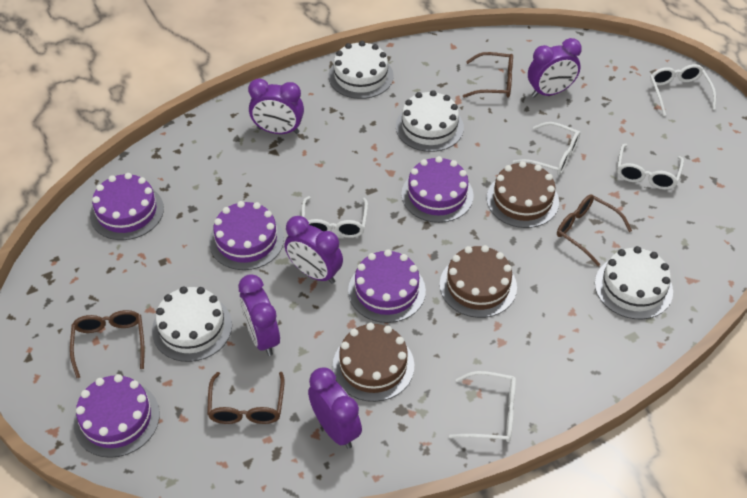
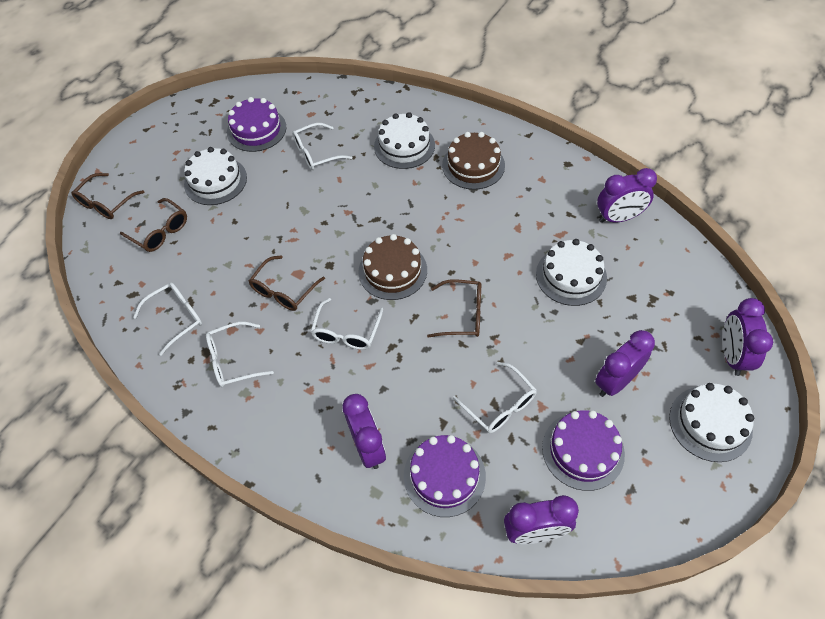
brown cake: [333,323,414,402] [440,245,517,318] [487,161,559,228] = 3 -> [358,234,427,300] [442,132,505,190] = 2
purple cake: [73,374,160,458] [90,173,164,240] [209,201,284,270] [348,249,426,323] [401,156,474,223] = 5 -> [227,97,286,152] [404,435,486,517] [542,410,625,491] = 3

